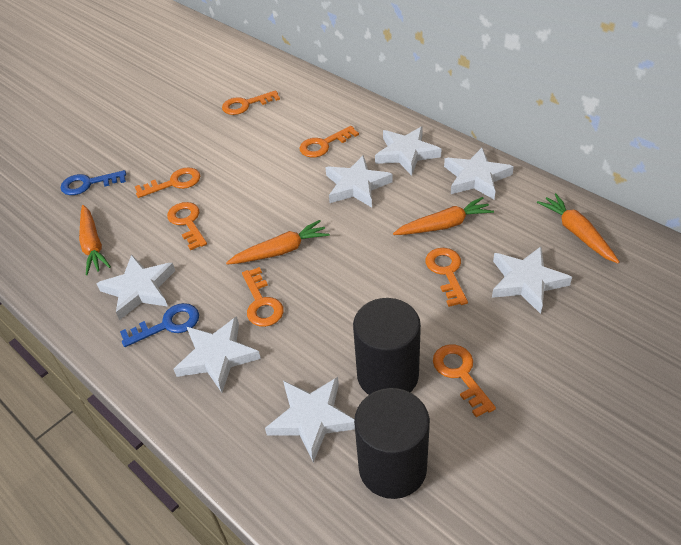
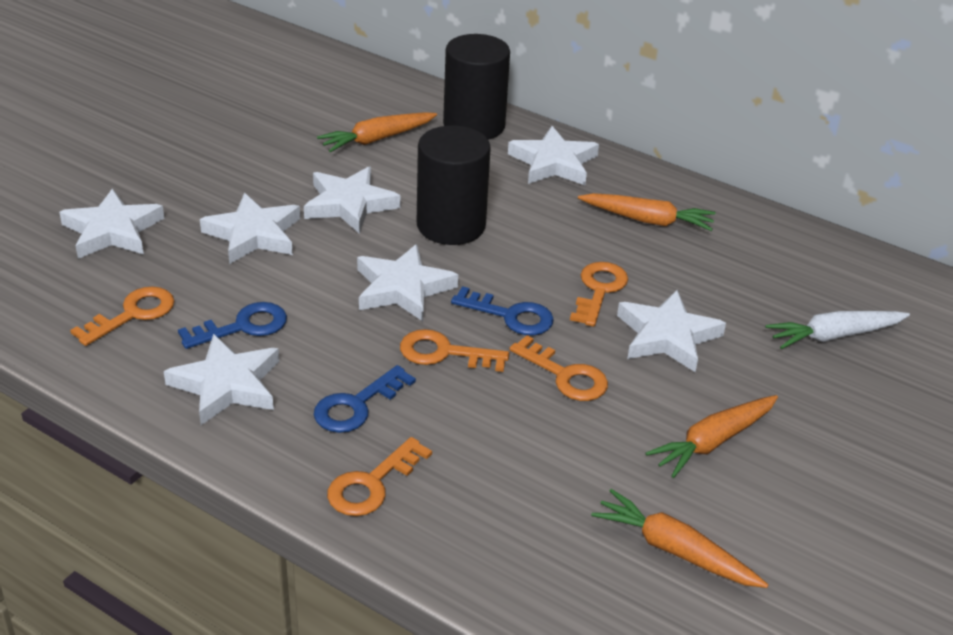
blue key: [61,170,126,195] [120,303,199,347] = 2 -> [178,302,287,349] [314,365,416,433] [451,286,554,336] = 3
orange key: [135,167,200,198] [167,202,207,250] [222,90,280,115] [242,267,284,327] [300,126,359,157] [425,248,468,307] [433,345,496,417] = 7 -> [70,286,174,346] [327,437,432,516] [400,329,509,372] [509,335,608,401] [570,262,628,327] = 5
white carrot: none = 0 -> [765,311,910,349] = 1

